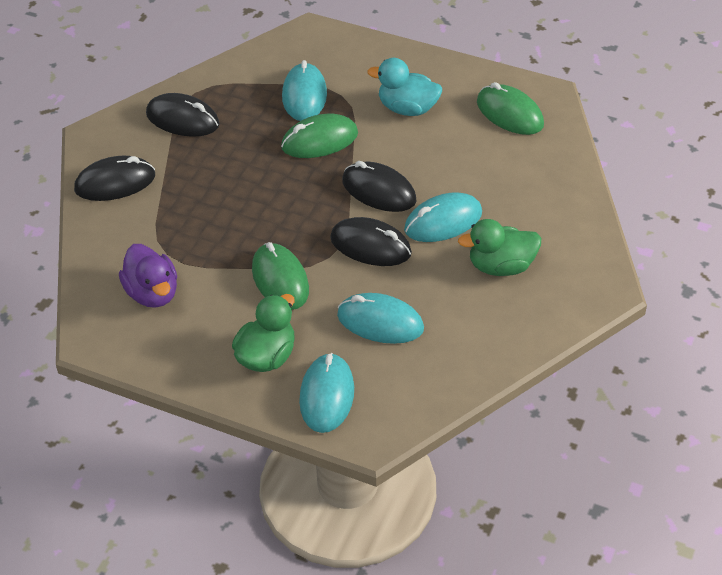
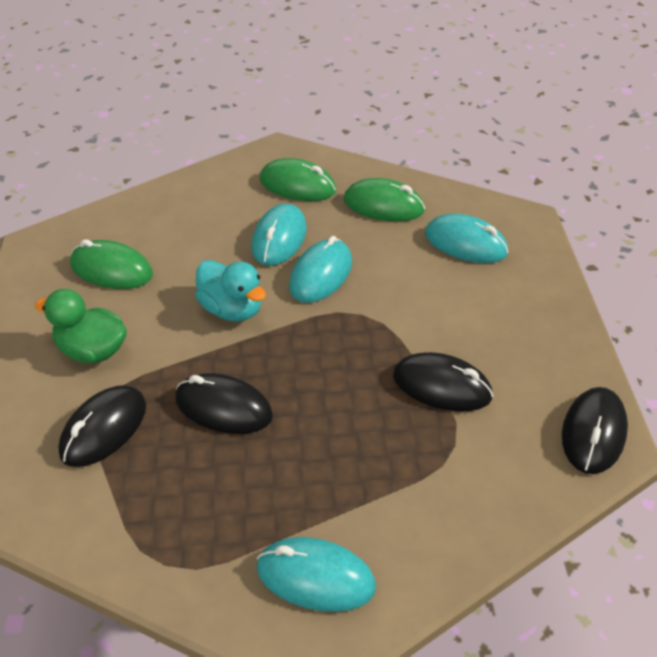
green duck: [232,294,295,372] [458,219,541,276] = 2 -> [35,289,127,363] = 1
purple duck: [119,244,177,308] = 1 -> none = 0

